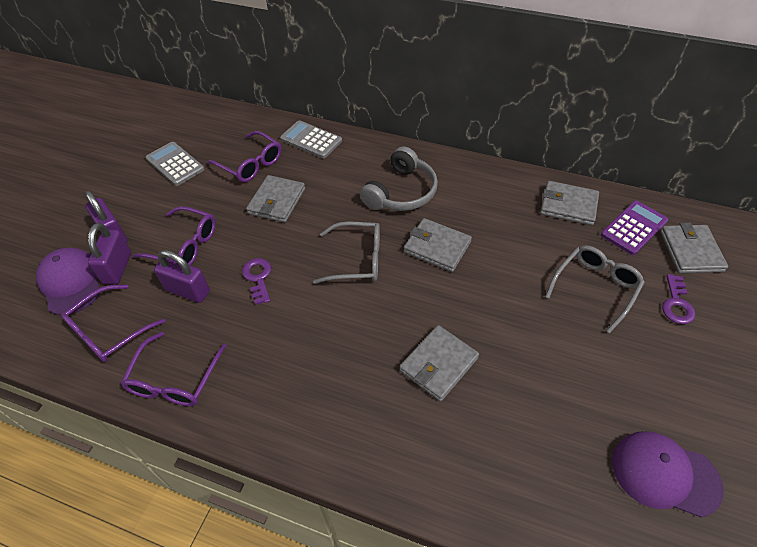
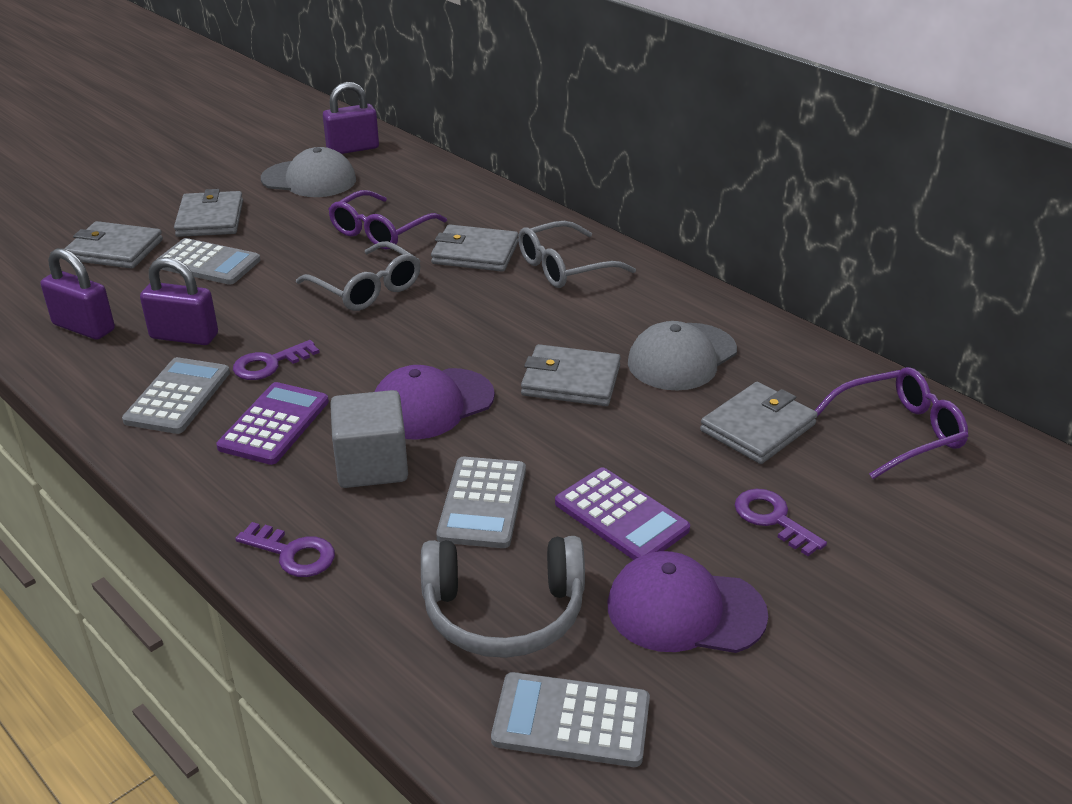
grey calculator: [146,142,204,186] [280,120,342,158] = 2 -> [122,357,230,434] [156,238,260,285] [436,457,526,548] [491,672,650,767] = 4
grey cap: none = 0 -> [261,147,356,197] [628,321,737,391] = 2
grey cube: none = 0 -> [330,390,408,488] = 1
purple calculator: [601,201,668,255] = 1 -> [216,382,329,465] [555,467,690,560] = 2
purple glasses: [61,284,166,362] [120,332,227,406] [133,206,216,265] [207,131,282,182] = 4 -> [328,190,447,250] [814,367,968,479] = 2
purple key: [242,258,271,305] [662,274,696,324] = 2 -> [233,340,320,380] [235,522,335,577] [735,489,827,556] = 3

